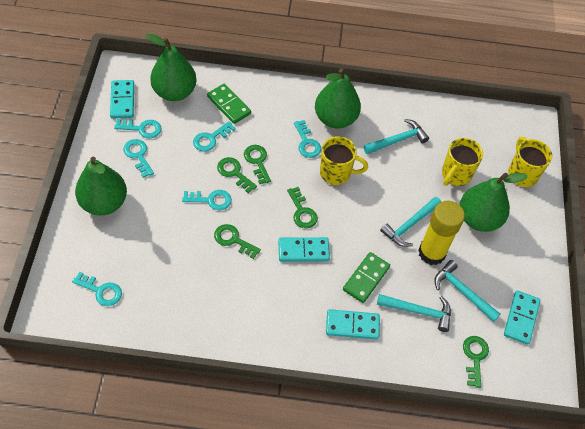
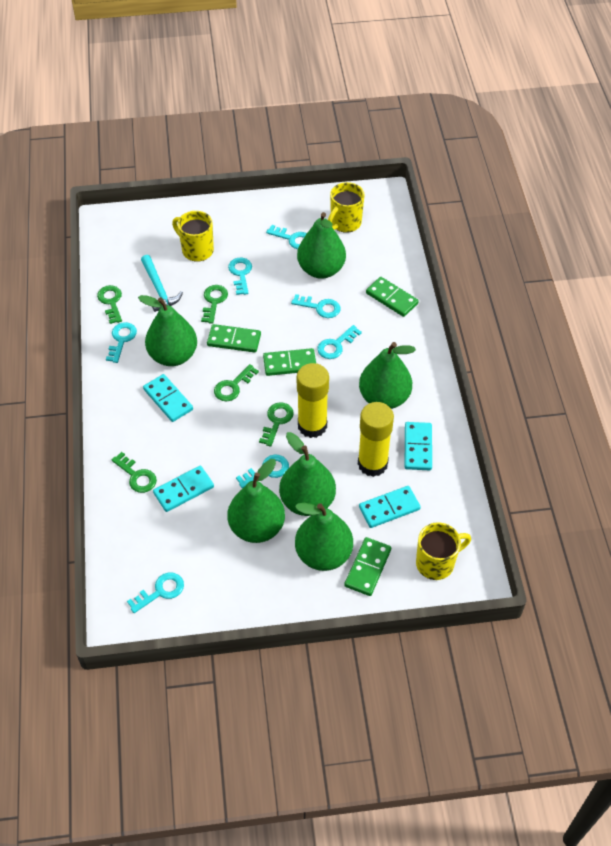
green domino: [207,84,251,124] [343,252,390,303] = 2 -> [207,324,261,353] [263,348,316,376] [344,537,391,596] [366,277,419,317] = 4
green pear: [75,157,127,215] [146,34,197,101] [315,68,361,129] [460,173,528,232] = 4 -> [138,295,197,366] [227,459,285,543] [279,432,336,516] [295,503,353,571] [297,212,346,279] [359,342,416,409] = 6
turquoise hammer: [364,119,429,154] [377,294,451,332] [380,197,441,247] [434,260,500,322] = 4 -> [141,255,183,312] = 1
turquoise key: [72,272,122,306] [114,119,161,138] [123,139,154,178] [182,190,232,210] [193,121,236,151] [294,120,321,158] = 6 -> [106,322,137,363] [127,573,184,613] [228,258,252,295] [236,455,289,488] [266,225,307,249] [291,294,341,318] [317,325,362,359] = 7
yellow glue stick: [418,201,465,265] = 1 -> [297,363,329,438] [358,402,394,477] = 2

